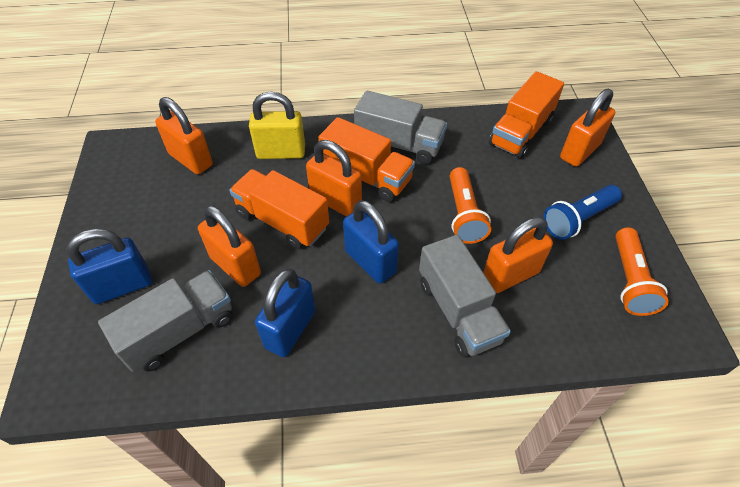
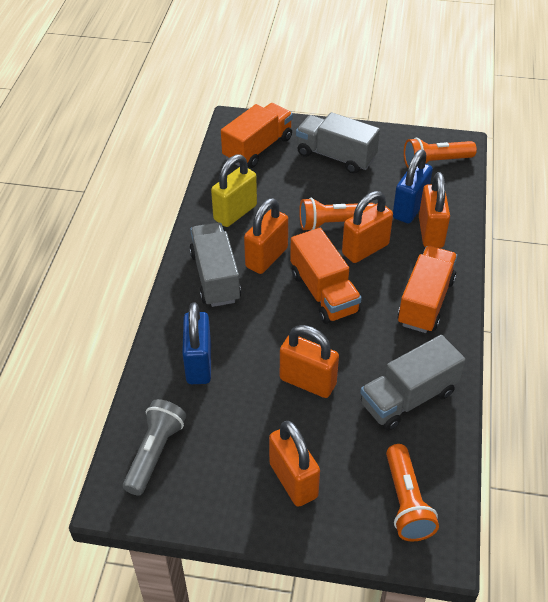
blue flashlight: [543,185,622,240] = 1 -> none = 0
blue padlock: [67,229,152,304] [255,269,315,357] [343,200,399,284] = 3 -> [182,302,211,384] [393,150,433,223] = 2
grey flashlight: none = 0 -> [123,399,186,496] = 1
orange flashlight: [450,167,491,244] [615,227,669,316] = 2 -> [299,198,375,230] [386,444,439,541] [404,138,477,167] = 3

